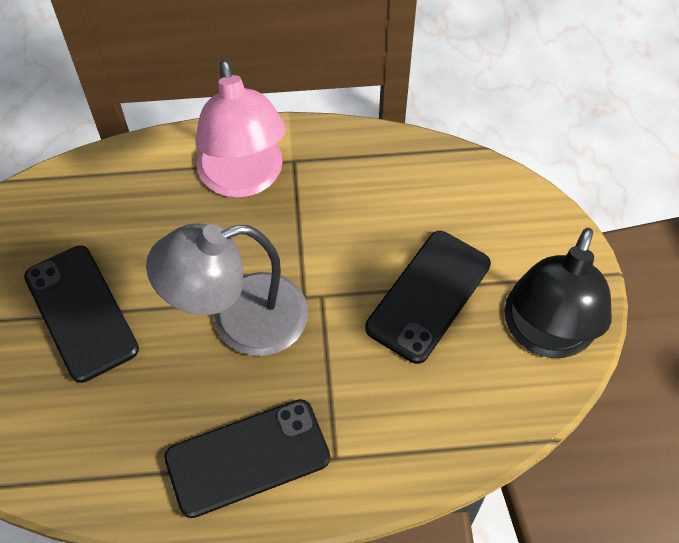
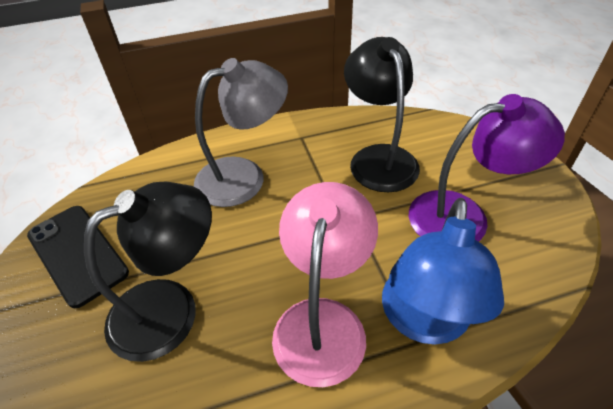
black lamp: [505,228,612,358] = 1 -> [84,182,212,362] [344,37,420,192] = 2
black phone: [24,245,139,383] [164,399,330,518] [365,231,491,364] = 3 -> [27,206,129,308] = 1
blue lamp: none = 0 -> [382,198,504,345] = 1
purple lamp: none = 0 -> [409,94,565,242] = 1

